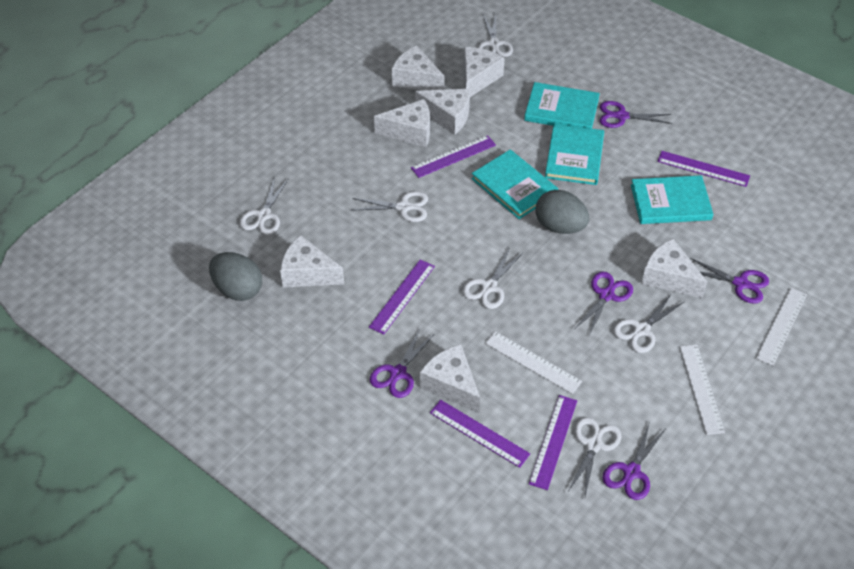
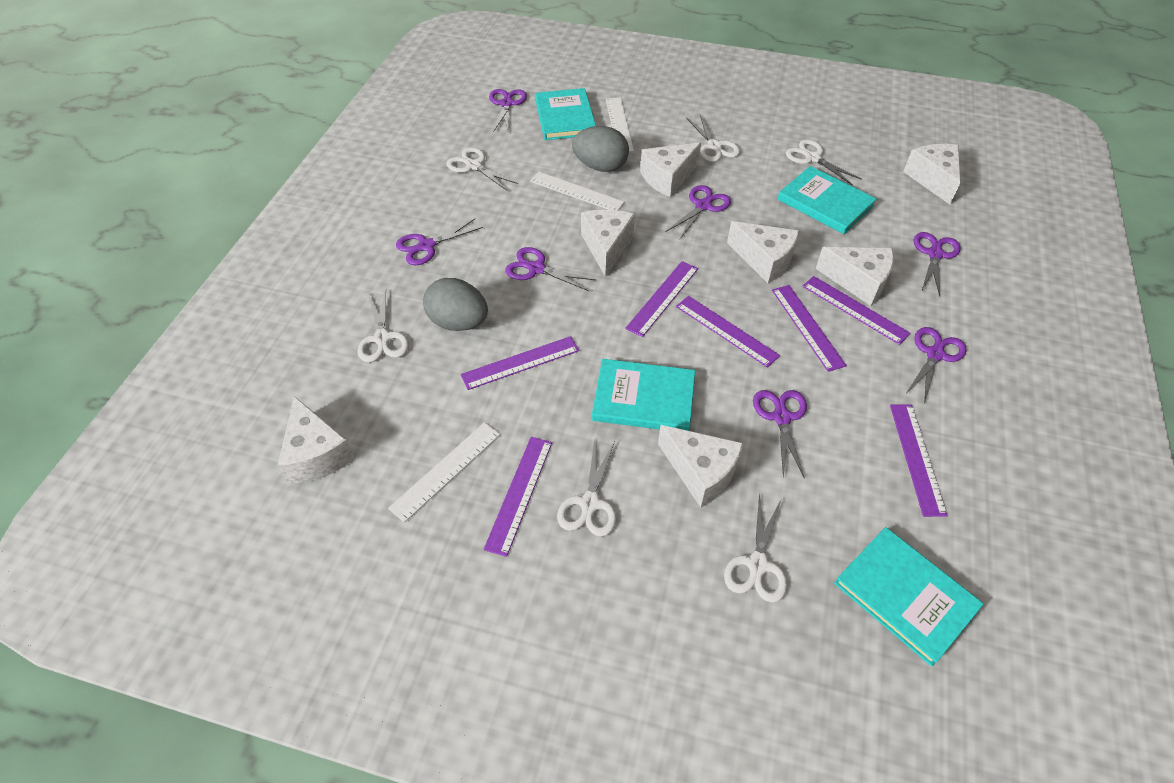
purple ruler: [369,259,435,335] [411,135,496,178] [430,400,530,468] [529,395,577,490] [657,151,750,187] = 5 -> [461,336,579,390] [484,437,552,557] [625,261,698,337] [676,296,780,367] [772,285,847,372] [802,276,911,345] [890,405,948,517] = 7
purple scissors: [370,329,435,398] [575,272,633,336] [600,101,672,128] [603,424,665,500] [690,258,769,304] = 5 -> [396,219,483,265] [489,89,527,134] [505,247,595,291] [666,185,731,239] [753,390,807,479] [907,327,967,404] [914,232,961,296] = 7

